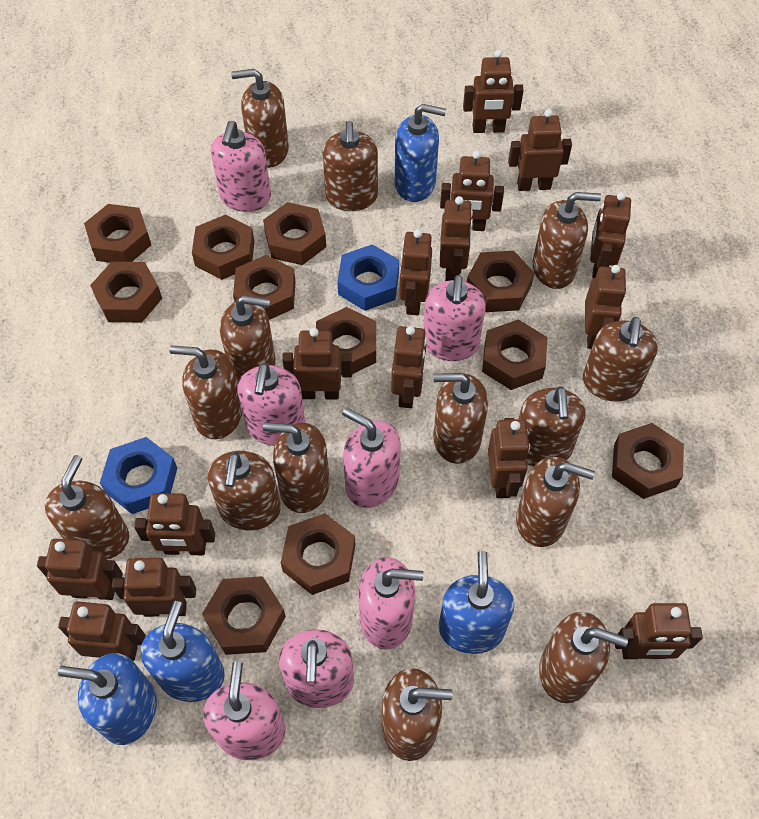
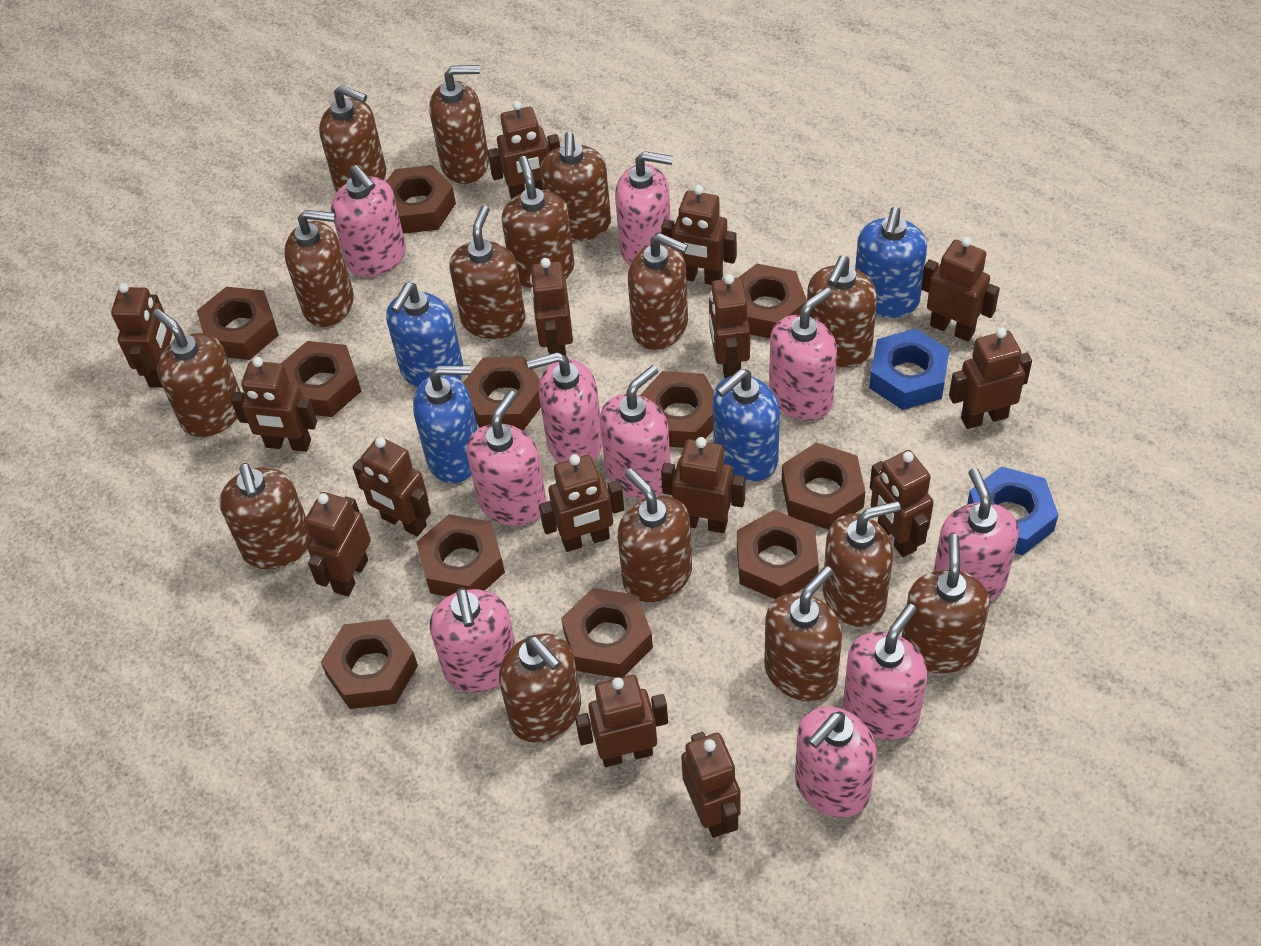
brown soap dispenser: [45,455,129,560] [169,345,242,439] [208,451,281,531] [220,295,276,384] [231,69,289,168] [263,422,330,513] [323,121,378,211] [382,668,453,761] [433,373,488,464] [516,457,595,547] [518,386,586,467] [533,192,601,289] [539,612,628,703] [583,317,658,402] = 14 -> [153,309,241,437] [219,463,311,569] [284,210,354,327] [319,85,386,192] [429,65,489,184] [449,205,526,339] [499,633,581,743] [502,156,575,288] [540,132,611,241] [617,468,692,602] [628,233,688,350] [764,566,842,701] [807,256,877,367] [823,501,901,627] [902,534,990,673] = 15
pink soap dispenser: [203,661,286,760] [211,121,271,212] [237,363,305,446] [279,629,354,708] [342,408,401,508] [358,557,424,650] [423,275,486,361] = 7 -> [331,165,406,277] [430,588,516,692] [467,391,546,526] [527,352,603,463] [600,365,671,499] [615,151,673,265] [769,287,837,420] [795,706,876,818] [843,603,928,740] [934,468,1019,601] = 10

